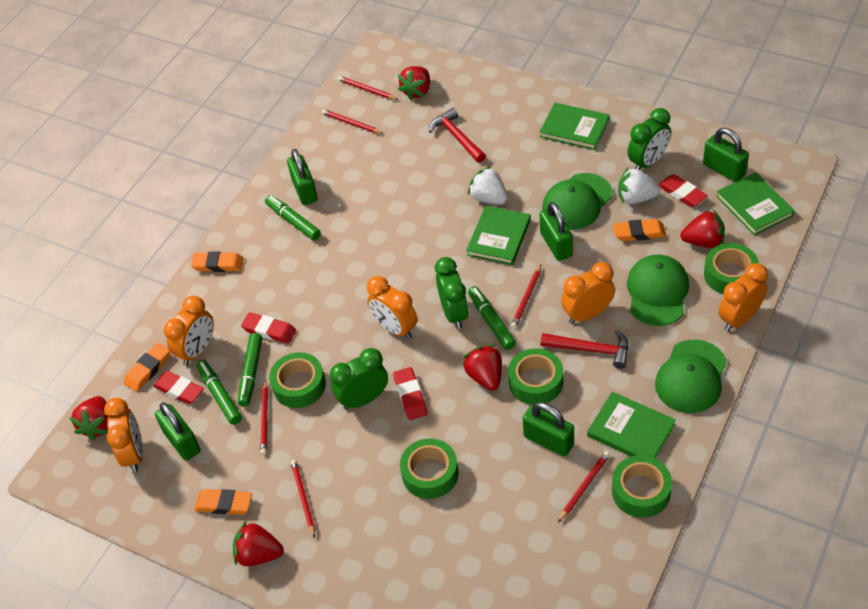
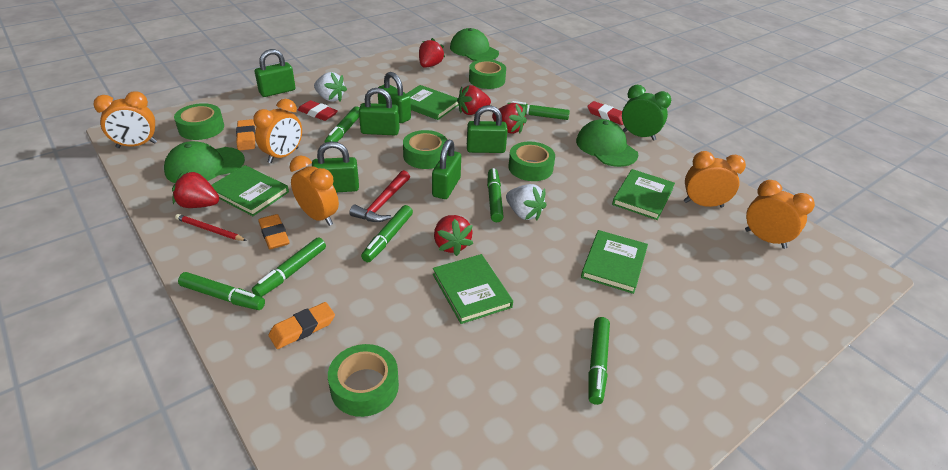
green book: [466,206,531,265] [540,103,609,150] [587,392,676,458] [716,172,795,236] = 4 -> [211,165,289,216] [406,85,459,120] [433,254,513,324] [581,230,648,294] [612,169,675,220] = 5
green clock: [330,348,388,410] [435,257,469,329] [628,108,671,170] = 3 -> [622,85,671,141] = 1
green marker: [196,360,242,425] [238,333,262,407] [265,195,321,240] [468,286,516,350] = 4 -> [178,272,265,310] [252,237,326,297] [325,107,359,143] [361,205,413,262] [487,168,504,222] [508,101,570,120] [589,317,610,405] = 7
green padlock: [155,402,200,461] [287,149,318,205] [522,402,574,456] [540,202,573,261] [703,128,749,182] = 5 -> [255,49,296,97] [312,141,359,192] [359,88,400,135] [378,72,411,123] [432,139,461,199] [467,105,508,153] = 6
orange eraser: [124,343,170,392] [191,252,244,272] [194,489,252,515] [613,219,666,241] = 4 -> [236,119,256,150] [258,214,290,249] [269,302,335,349] = 3
red eraser: [153,371,204,404] [241,312,296,344] [393,367,428,420] [658,174,708,207] = 4 -> [298,100,338,121] [587,101,623,125] = 2
red hammer: [429,108,486,163] [541,330,629,369] = 2 -> [349,170,410,222] = 1
red pencil: [260,380,268,455] [291,459,315,538] [321,109,384,134] [338,76,398,100] [511,265,541,328] [558,451,610,523] = 6 -> [175,214,247,241] = 1

